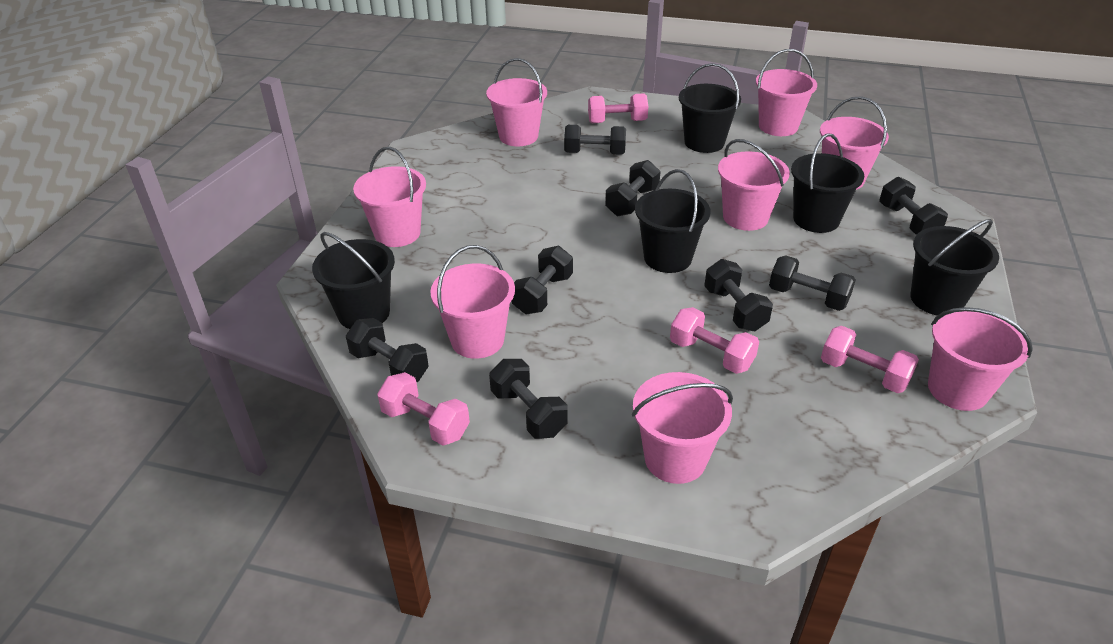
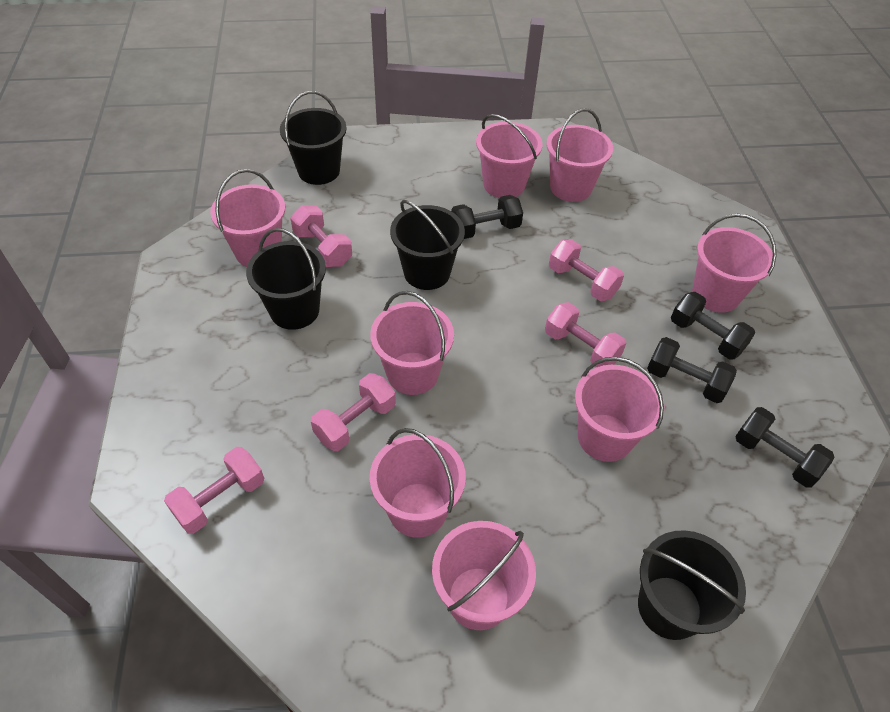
black bucket: [312,232,395,329] [635,169,711,273] [679,63,741,153] [791,133,864,233] [911,219,999,315] = 5 -> [246,228,326,330] [280,91,347,185] [390,200,465,290] [638,530,746,640] = 4
black dumbbell: [346,318,429,382] [489,359,568,439] [511,246,573,314] [564,125,626,155] [605,160,661,216] [704,259,773,331] [769,255,855,311] [879,177,948,235] = 8 -> [451,195,523,239] [647,337,737,403] [671,292,755,360] [735,407,834,488] = 4
pink dumbbell: [377,372,470,445] [588,93,648,123] [670,307,759,374] [821,326,919,393] = 4 -> [164,447,264,534] [290,205,352,267] [311,373,396,451] [545,302,626,367] [549,239,624,301] = 5

